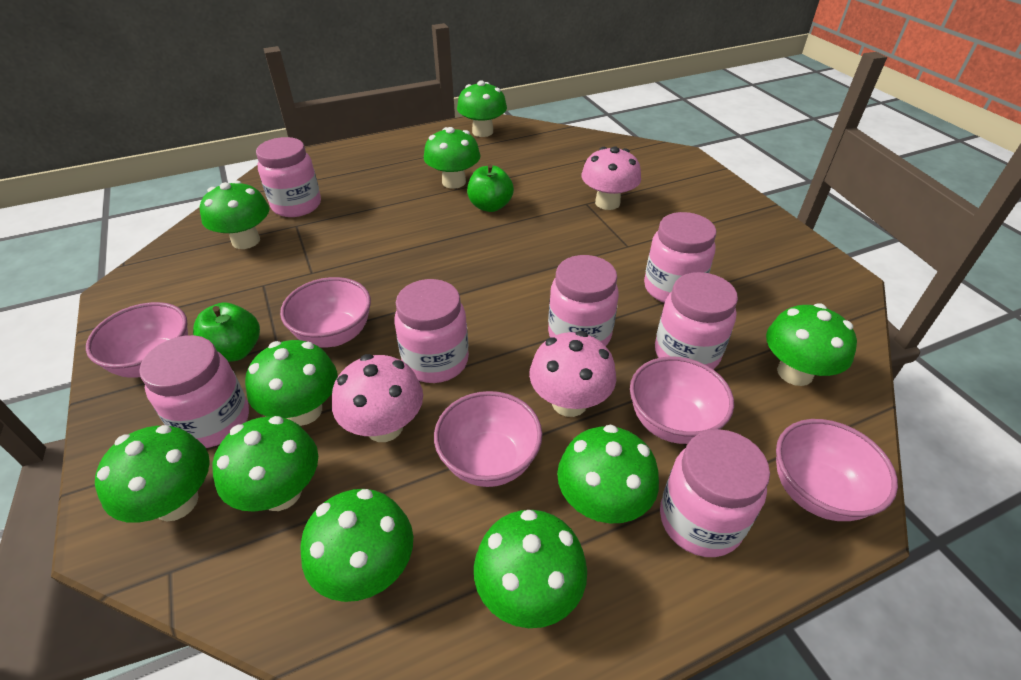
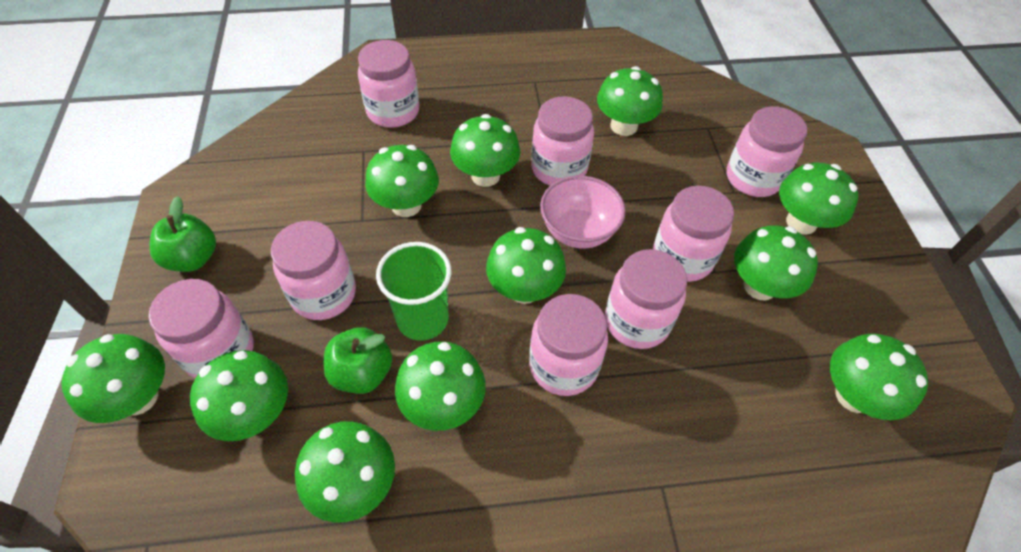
green cup: none = 0 -> [376,242,451,341] = 1
green mushroom: [95,425,210,523] [200,180,269,249] [212,416,318,512] [245,340,338,426] [300,489,413,602] [424,127,480,189] [457,81,507,137] [474,510,587,628] [557,425,659,523] [766,303,857,386] = 10 -> [61,334,165,423] [190,350,288,441] [295,421,395,523] [365,145,439,217] [395,342,486,431] [450,114,520,187] [486,227,566,304] [597,66,663,136] [734,226,818,300] [779,162,858,235] [830,334,928,420] = 11
pink bowl: [86,302,188,378] [280,277,371,347] [434,391,542,487] [630,356,734,444] [776,419,898,521] = 5 -> [540,176,626,248] = 1
pink jar: [139,335,249,448] [256,137,321,217] [394,279,469,383] [548,255,619,346] [644,212,716,303] [655,272,738,370] [660,429,770,557] = 7 -> [149,279,254,378] [271,221,356,320] [358,40,419,128] [529,294,608,396] [531,96,594,186] [605,249,687,349] [653,186,734,282] [727,106,807,197] = 8
pink mushroom: [332,354,423,442] [529,331,616,417] [581,146,641,210] = 3 -> none = 0

